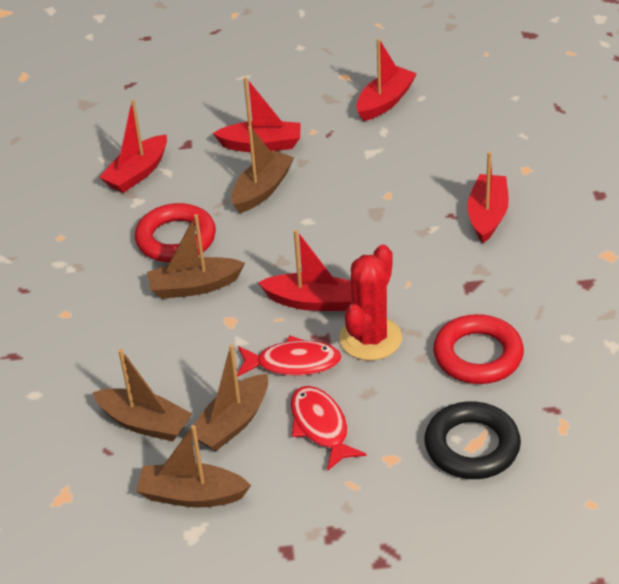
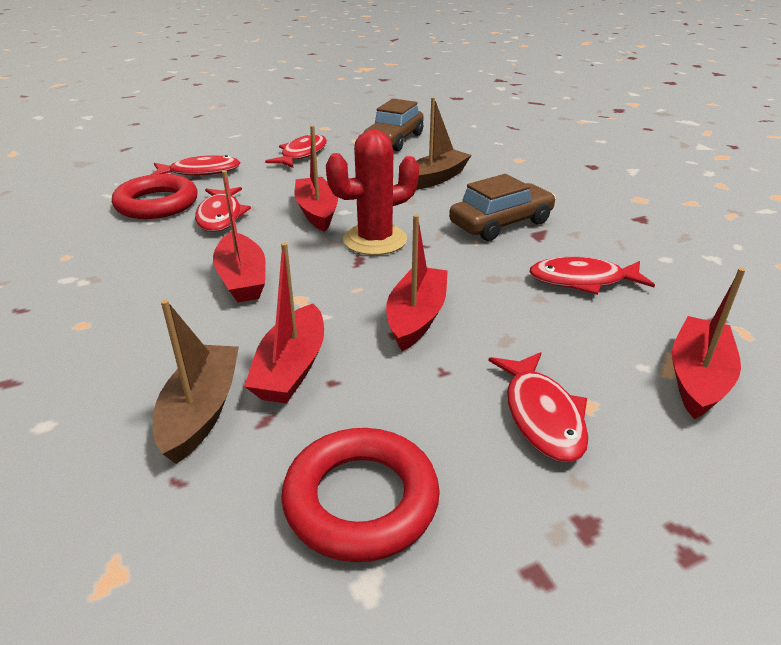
black ring: [425,401,521,479] = 1 -> none = 0
brown boat: [93,349,192,441] [136,425,251,507] [147,214,245,299] [190,344,268,451] [231,126,294,213] = 5 -> [153,300,239,464] [416,97,471,190] = 2
brown car: none = 0 -> [364,99,424,151] [449,174,556,241] = 2
red fish: [237,336,342,377] [291,386,367,471] = 2 -> [151,155,240,176] [195,187,251,232] [265,133,327,168] [488,352,589,462] [529,257,655,295] = 5

